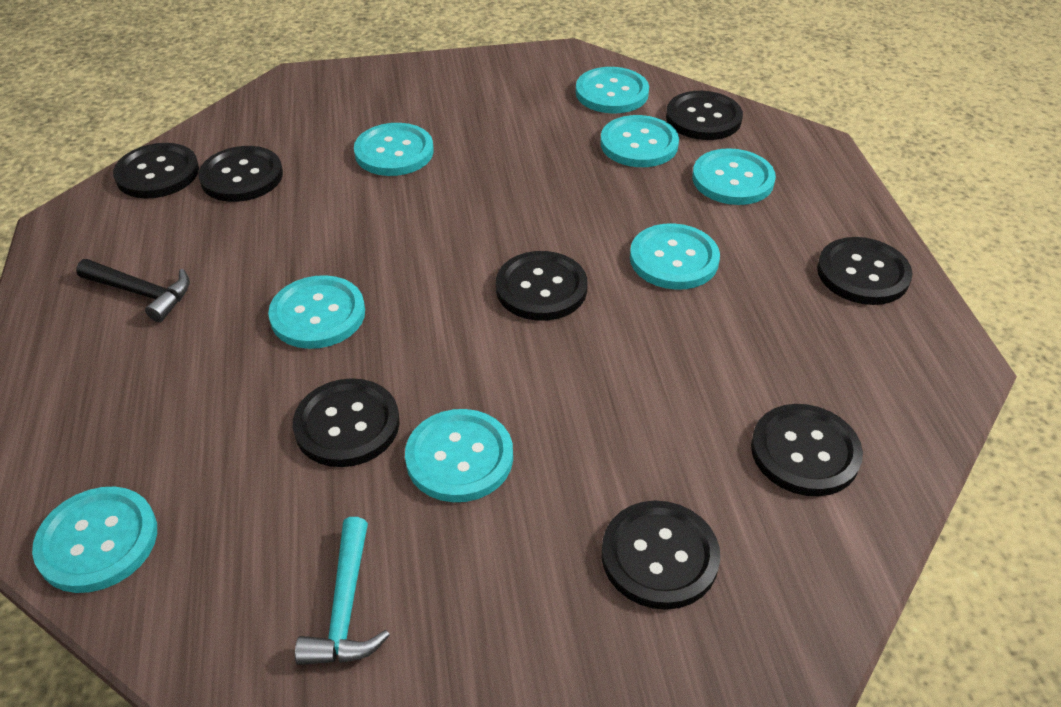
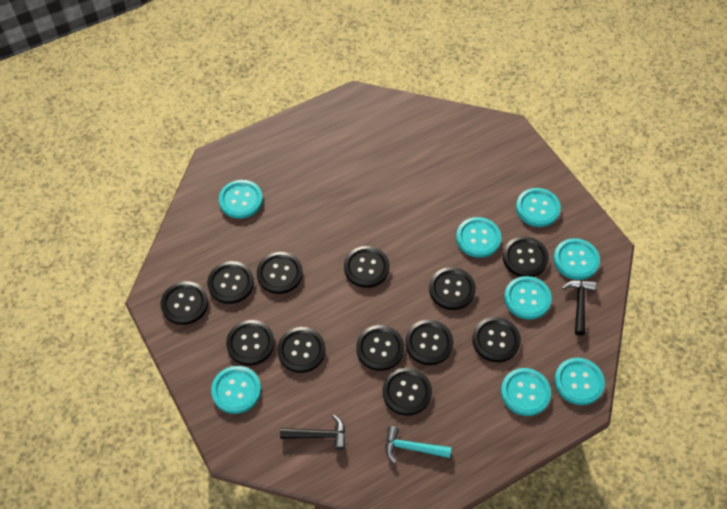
black button: [113,143,199,199] [198,146,283,202] [293,378,400,467] [496,251,588,321] [602,501,720,610] [666,91,743,140] [751,404,863,496] [817,237,912,305] = 8 -> [161,281,208,325] [207,261,254,304] [226,320,275,365] [257,252,303,294] [277,327,326,373] [344,246,390,288] [356,325,404,371] [383,368,432,416] [405,320,453,365] [429,267,476,310] [472,317,521,362] [503,236,549,277] = 12
black hammer: [76,259,190,322] = 1 -> [280,414,345,450] [562,281,596,336] = 2

